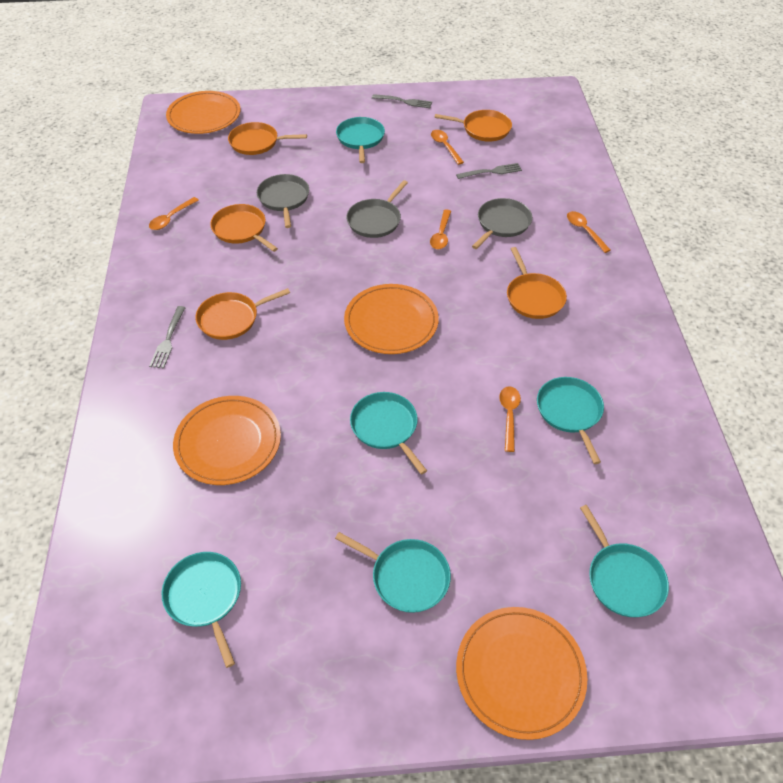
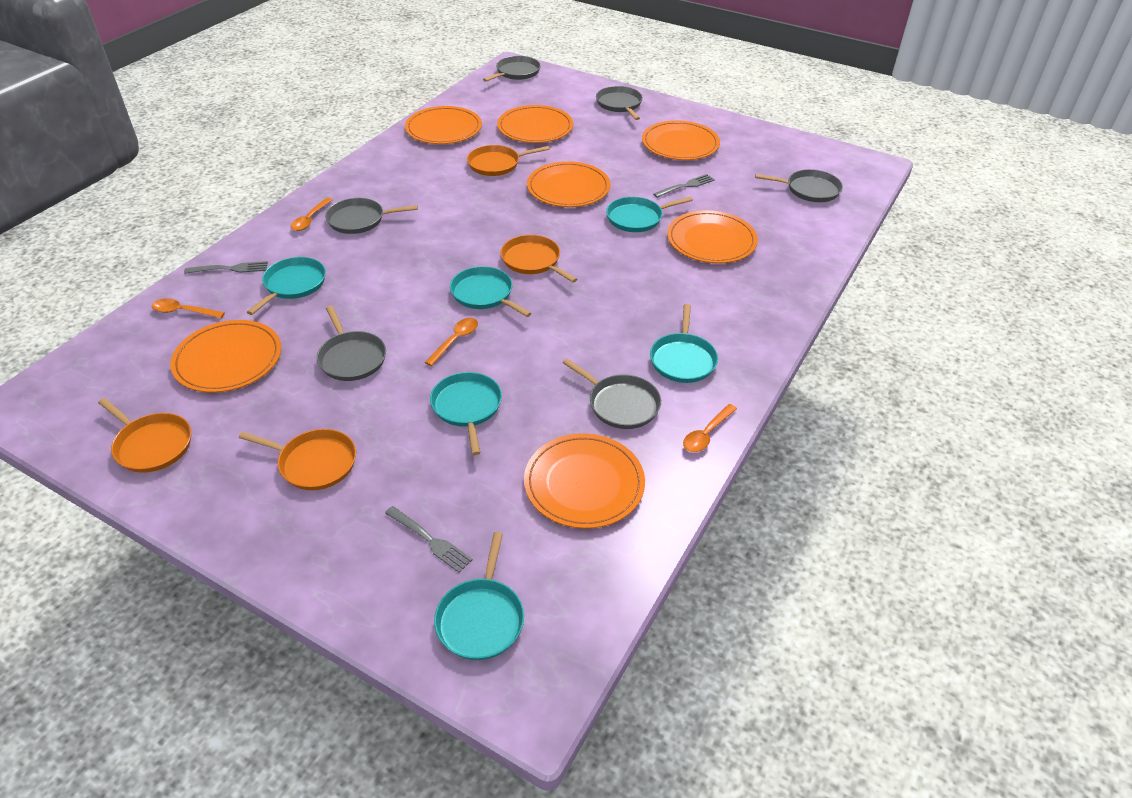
grey pan: [257,174,309,228] [347,180,408,238] [472,198,532,249] = 3 -> [317,306,386,381] [325,198,418,234] [483,56,541,82] [563,359,661,429] [596,86,643,120] [755,169,843,202] = 6
orange pan: [195,288,290,340] [210,204,278,252] [228,122,307,155] [434,110,512,142] [507,247,567,319] = 5 -> [98,398,191,473] [239,429,356,490] [467,145,550,176] [500,235,577,283] = 4
orange plate: [166,91,240,134] [173,396,281,485] [344,284,439,354] [456,607,587,740] = 4 -> [170,320,281,393] [405,106,482,144] [497,105,573,143] [524,433,645,529] [527,161,610,207] [642,120,720,160] [667,210,758,263] = 7
orange spoon: [149,197,199,230] [430,210,451,249] [431,130,464,165] [499,386,521,452] [567,211,611,253] = 5 -> [152,298,225,318] [291,198,332,231] [425,318,478,366] [683,404,737,452] = 4

